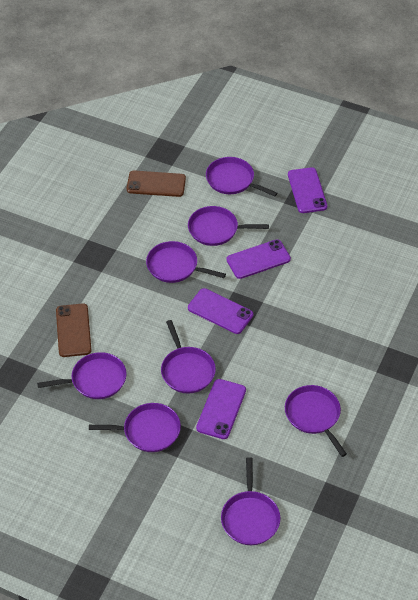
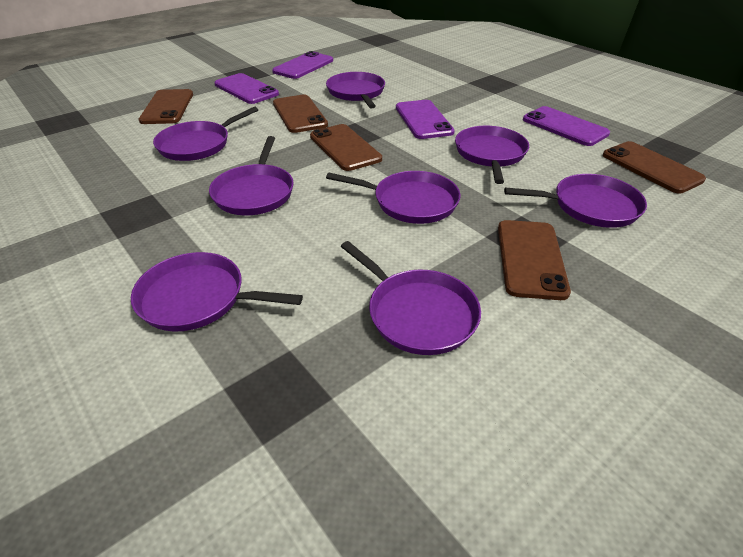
brown phone: [56,303,92,357] [127,170,186,197] = 2 -> [138,89,193,124] [273,95,328,133] [310,124,382,171] [498,220,571,300] [603,141,706,194] = 5

